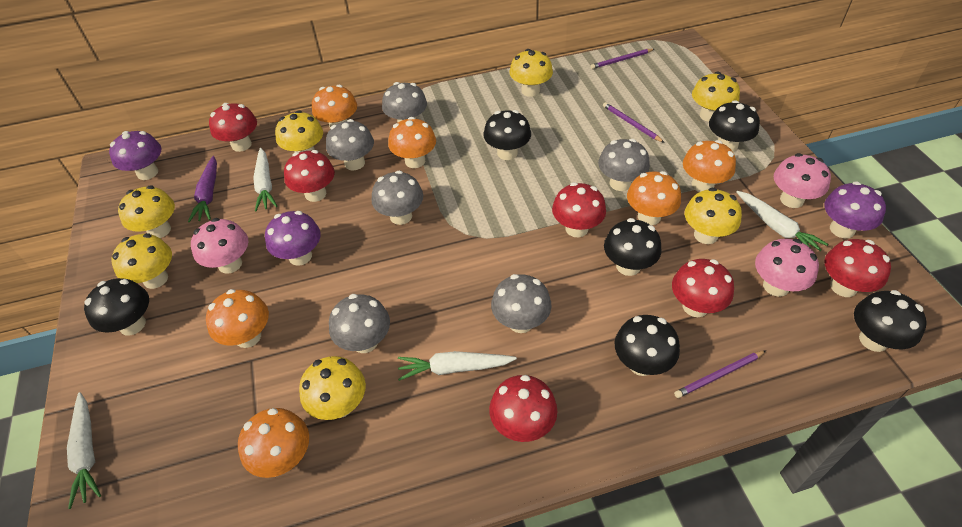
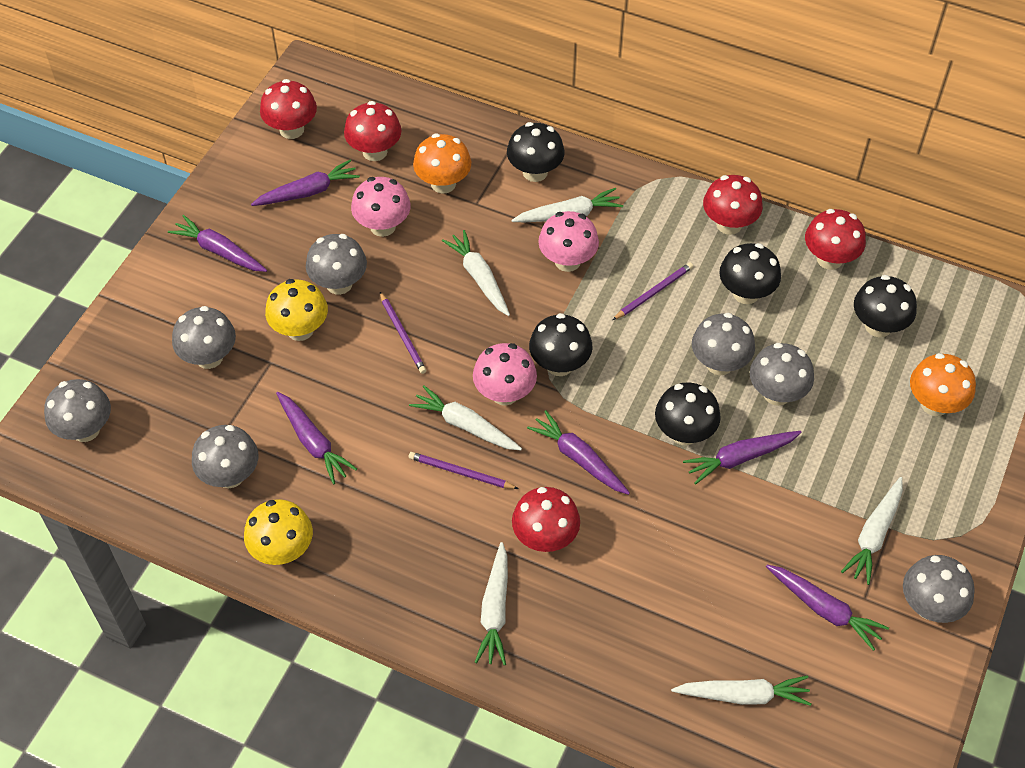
black mushroom: [84,278,149,335] [484,110,531,160] [604,218,661,276] [615,315,680,376] [709,100,760,152] [854,290,927,352] = 6 -> [507,122,565,182] [529,313,593,376] [655,383,721,445] [719,243,781,304] [854,275,917,337] = 5
grey mushroom: [326,119,374,170] [329,294,390,353] [371,170,423,225] [382,82,427,123] [491,274,551,333] [598,139,650,191] = 6 -> [44,379,111,442] [172,306,236,369] [192,425,258,488] [306,234,367,295] [692,313,755,375] [750,343,814,406] [903,555,975,623] = 7
orange mushroom: [206,289,269,348] [238,408,309,478] [312,85,357,129] [388,117,436,168] [627,171,681,225] [683,140,736,192] = 6 -> [413,133,471,194] [910,353,976,416] = 2
purple carrot: [188,156,217,222] = 1 -> [168,215,267,272] [251,160,360,206] [276,392,357,485] [527,410,630,495] [683,431,801,484] [766,565,889,651] = 6
purple mushroom: [109,131,161,180] [265,211,321,266] [824,181,886,238] = 3 -> none = 0
red mushroom: [209,103,257,152] [284,150,335,202] [489,375,558,442] [552,182,606,237] [672,259,734,317] [824,239,891,297] = 6 -> [260,79,317,139] [344,101,401,161] [512,487,580,552] [703,175,763,235] [805,209,866,270] = 5
white carrot: [67,392,101,509] [254,148,277,212] [398,351,517,381] [736,191,829,251] = 4 -> [409,385,522,450] [442,230,510,316] [475,542,508,665] [512,188,623,222] [671,675,812,706] [841,477,903,585] = 6
yellow mushroom: [111,233,172,289] [118,185,175,238] [275,110,323,152] [299,356,366,420] [510,49,553,97] [685,188,742,244] [692,72,740,122] = 7 -> [244,499,313,565] [265,279,328,341] = 2

